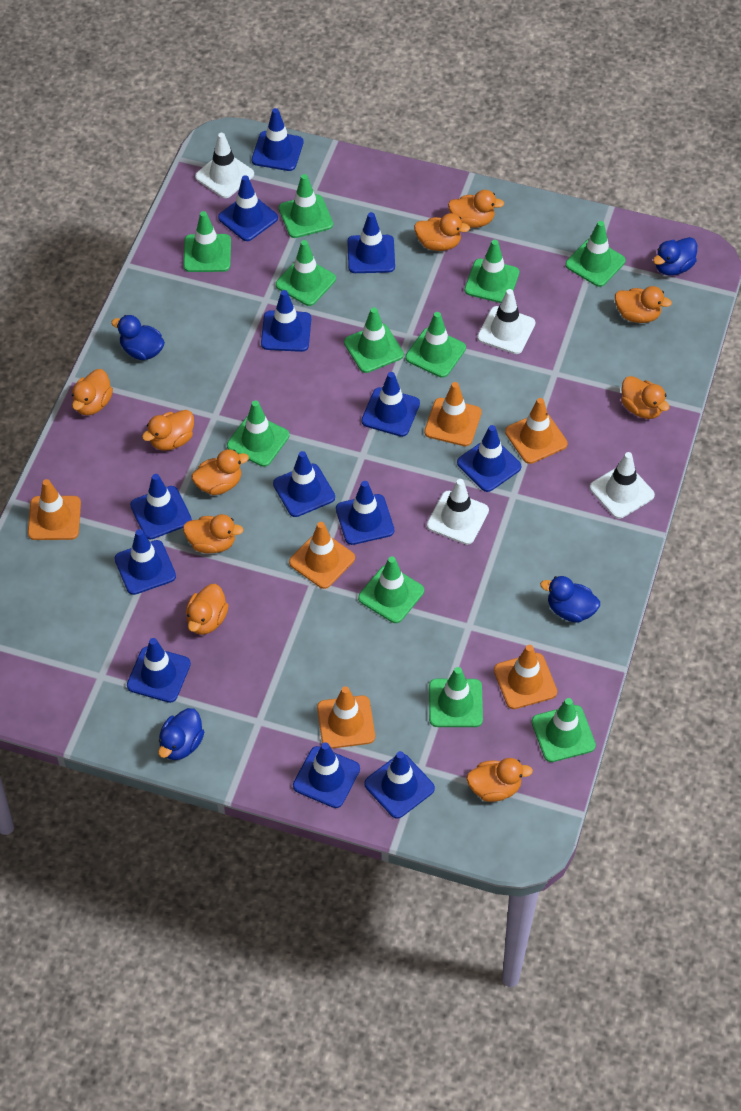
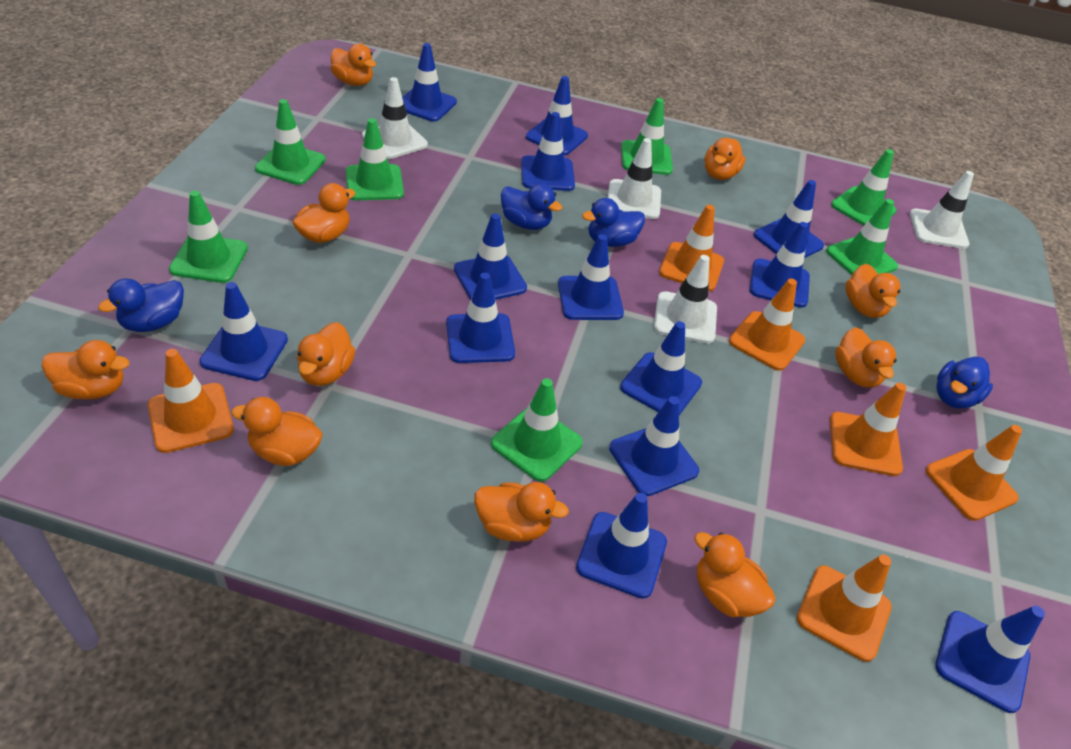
green traffic cone: [183,211,231,272] [227,400,289,467] [276,240,336,306] [279,174,333,238] [344,307,404,373] [358,556,424,623] [406,312,466,378] [429,667,483,727] [465,240,519,303] [532,698,596,762] [565,221,626,287] = 11 -> [169,191,248,283] [255,99,326,185] [346,118,404,200] [491,378,583,482] [621,98,673,175] [826,199,898,275] [831,149,897,226] = 7

